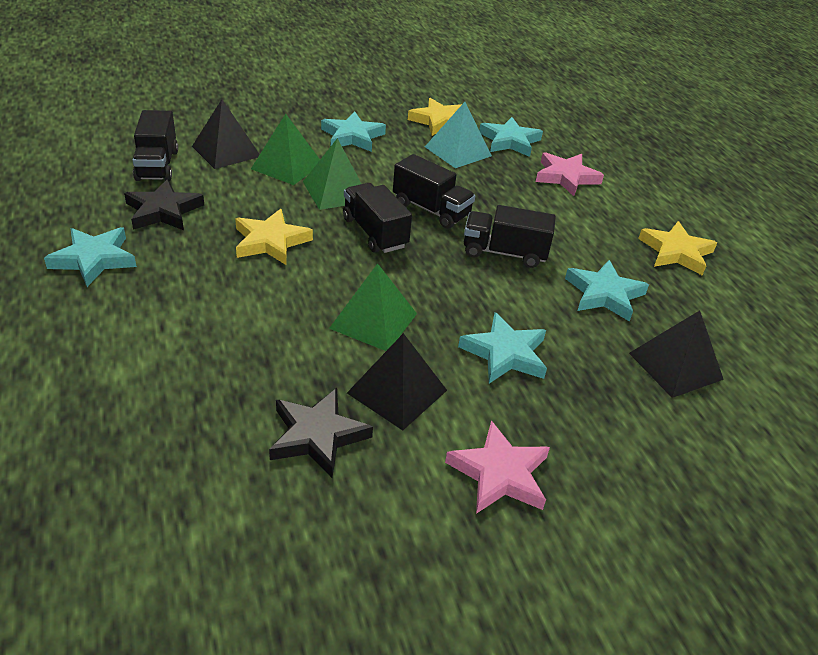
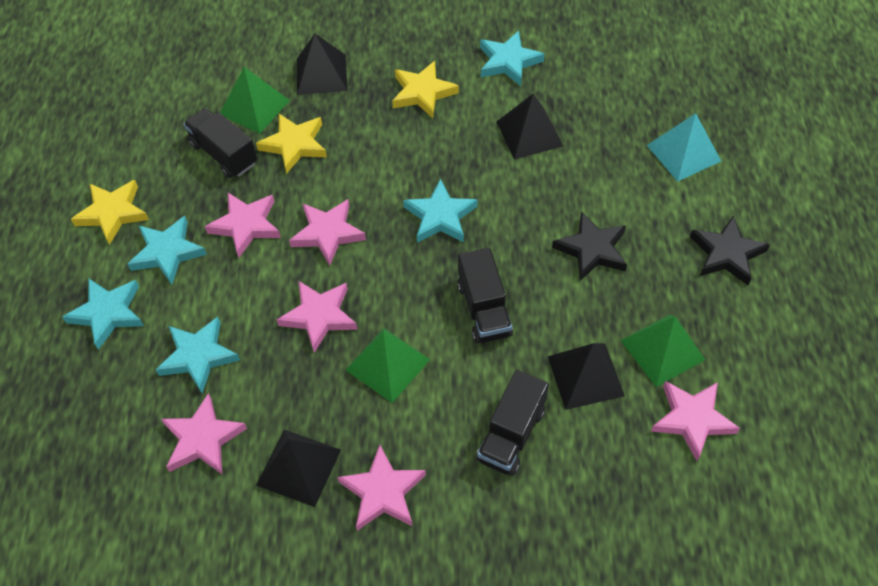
black pyramid: [192,99,260,169] [347,333,447,430] [629,311,724,398] = 3 -> [256,430,341,507] [297,33,347,95] [497,94,563,159] [548,343,625,410] = 4
black truck: [133,110,178,181] [343,183,412,253] [393,154,475,229] [464,205,556,268] = 4 -> [183,108,257,178] [457,248,513,344] [476,370,549,476] = 3
pink star: [445,421,550,514] [536,152,604,196] = 2 -> [161,393,247,474] [205,193,281,257] [277,281,357,353] [289,199,366,266] [337,445,426,531] [651,381,740,461] = 6

